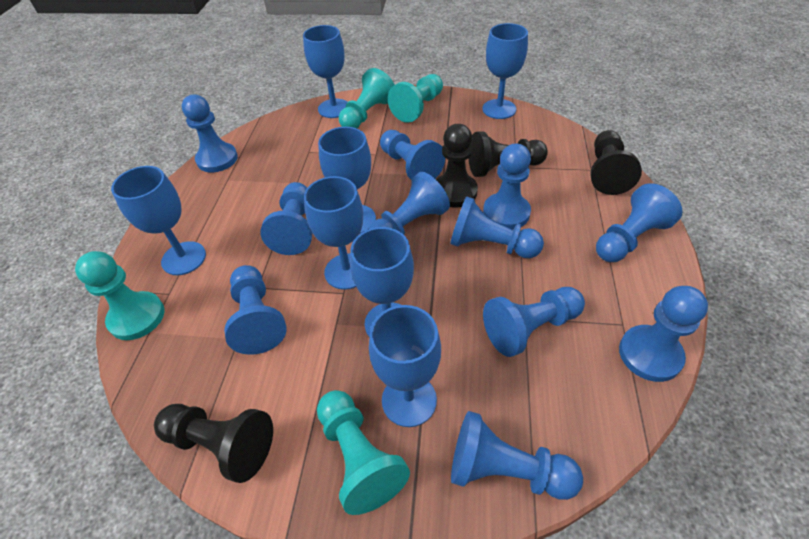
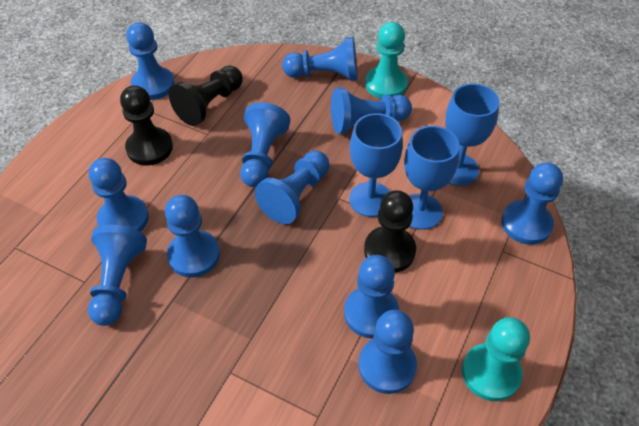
black pawn: [154,404,273,483] [436,124,478,208] [469,131,548,177] [591,130,642,195] = 4 -> [120,85,173,166] [169,66,243,126] [364,190,416,273] = 3
blue goblet: [111,166,206,275] [303,25,348,118] [304,176,363,290] [318,127,376,234] [350,227,414,337] [369,305,441,427] [483,23,528,119] = 7 -> [349,113,403,217] [404,126,460,230] [445,84,500,186] = 3
turquoise pawn: [75,251,164,340] [317,390,410,515] [339,68,395,128] [388,74,443,123] = 4 -> [365,22,408,99] [462,317,530,401] = 2

